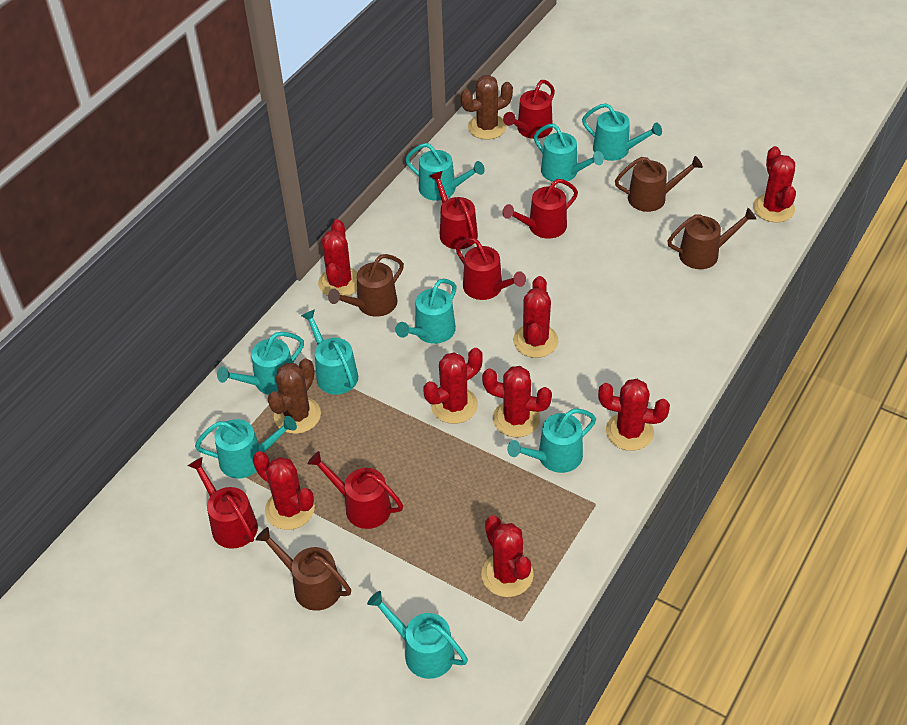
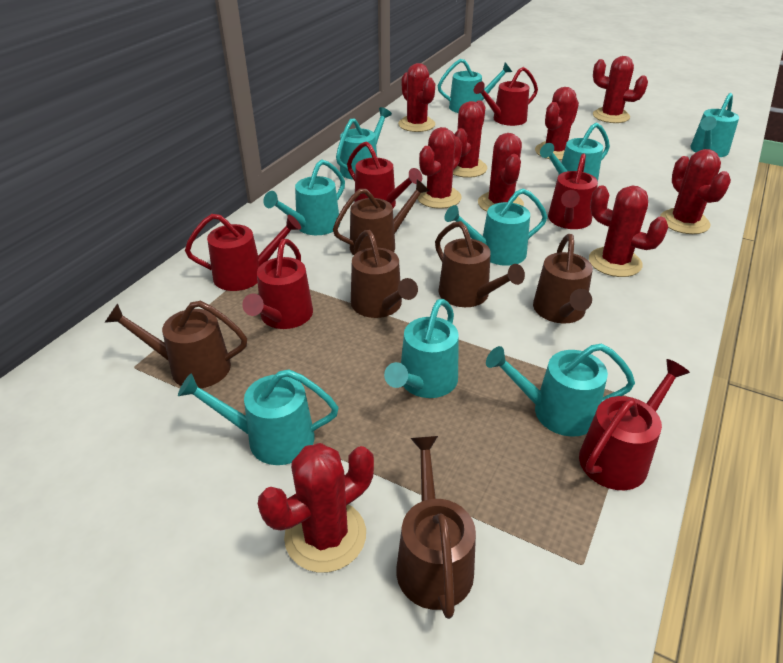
brown cactus: [268,358,321,434] [461,75,513,140] = 2 -> none = 0
brown watering can: [256,527,351,611] [328,254,404,317] [615,156,703,212] [667,208,757,269] = 4 -> [105,301,247,388] [333,180,430,255] [351,230,418,318] [396,436,476,619] [435,221,525,307] [533,234,593,323] = 6
red cactus: [253,451,315,530] [318,219,358,296] [423,348,483,424] [481,515,534,597] [482,366,552,438] [513,276,558,358] [598,379,670,451] [753,146,796,223] = 8 -> [258,443,374,573] [398,63,435,132] [417,127,462,209] [453,100,487,178] [478,133,524,212] [535,87,579,160] [589,185,668,277] [593,56,648,123] [660,149,731,234] = 9

